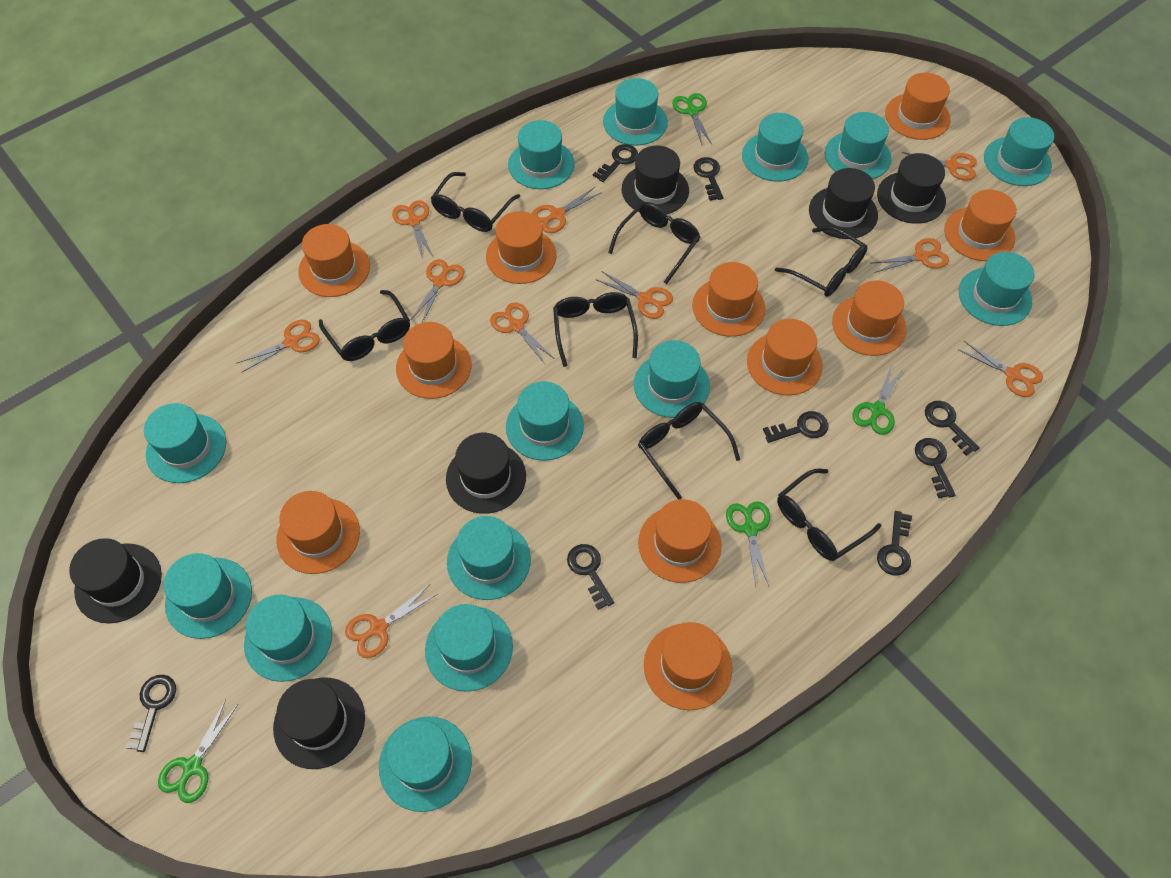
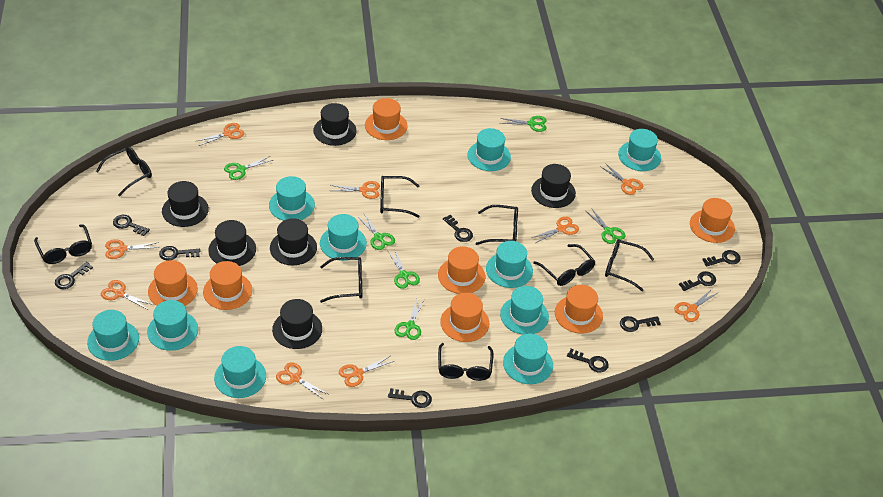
black glasses: [319,290,410,361] [430,172,520,232] [553,292,638,367] [608,202,700,284] [638,402,740,500] [775,226,867,297] [777,469,881,561] = 7 -> [34,224,92,264] [96,146,152,197] [320,257,362,303] [380,176,420,218] [438,343,493,381] [476,205,518,245] [533,244,596,286] [605,239,654,291] = 8
black key: [126,675,176,752] [567,544,614,610] [593,144,638,182] [693,157,724,201] [763,411,829,443] [877,511,912,576] [915,438,955,498] [925,401,980,456] = 8 -> [55,262,93,289] [113,215,150,236] [159,246,200,261] [388,388,432,408] [443,215,473,242] [567,349,609,372] [620,316,661,332] [679,271,716,291] [702,250,741,267] = 9
green scissors: [158,699,238,803] [672,93,712,145] [726,501,770,586] [852,364,903,435] = 4 -> [224,156,273,180] [357,214,395,250] [388,250,420,289] [394,298,425,340] [500,116,547,132] [586,208,626,244] = 6
orange hat: [276,491,360,574] [298,224,370,297] [396,322,471,399] [486,211,557,284] [638,499,722,583] [644,622,732,710] [692,262,765,337] [747,319,823,396] [832,280,907,356] [885,73,951,140] [944,189,1017,261] = 11 -> [148,260,198,306] [203,261,252,310] [365,98,408,140] [438,246,485,294] [440,293,489,342] [555,285,603,333] [690,198,735,243] = 7
orange scissors: [236,320,320,372] [345,585,438,658] [392,200,434,260] [411,259,464,323] [490,302,555,364] [532,187,602,233] [595,271,673,319] [870,238,949,273] [901,152,977,181] [958,341,1043,397] = 10 -> [101,280,153,309] [105,239,159,259] [197,123,244,146] [276,362,329,400] [330,181,380,199] [339,356,394,387] [531,217,579,243] [601,163,643,195] [674,289,717,322] = 9
turquoise hat: [144,403,226,483] [164,553,252,639] [244,595,332,682] [379,716,472,812] [425,604,513,692] [447,516,531,600] [506,381,584,461] [508,120,575,189] [603,78,668,146] [634,340,710,418] [742,113,808,182] [825,112,891,179] [959,252,1034,326] [984,117,1054,186] = 14 -> [87,310,139,361] [147,300,198,351] [214,346,266,398] [269,176,315,221] [320,214,367,261] [468,128,511,171] [486,241,533,288] [500,286,549,335] [503,334,553,384] [618,129,661,171] = 10

